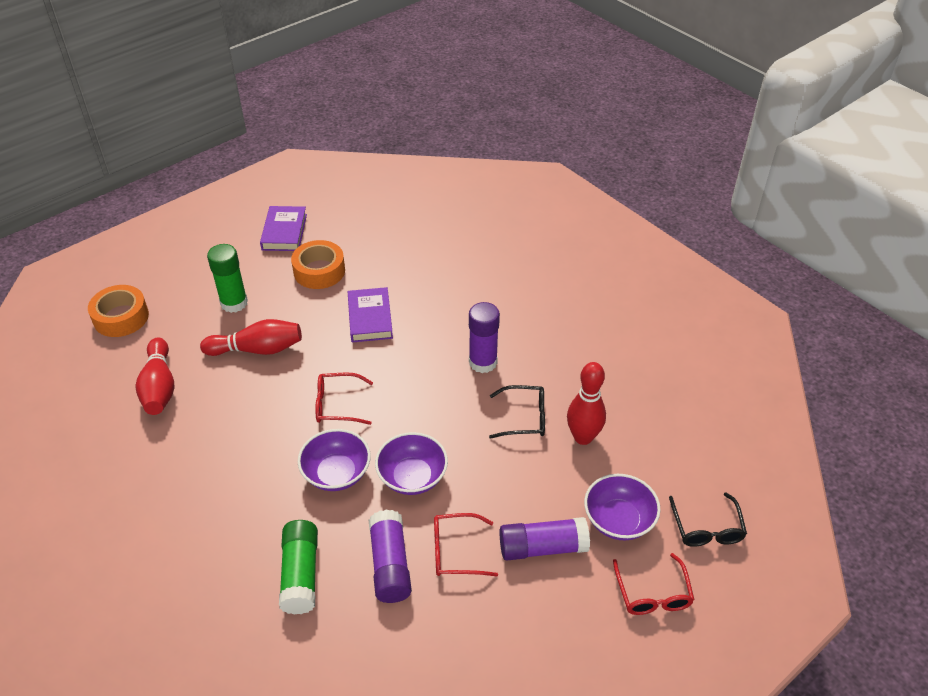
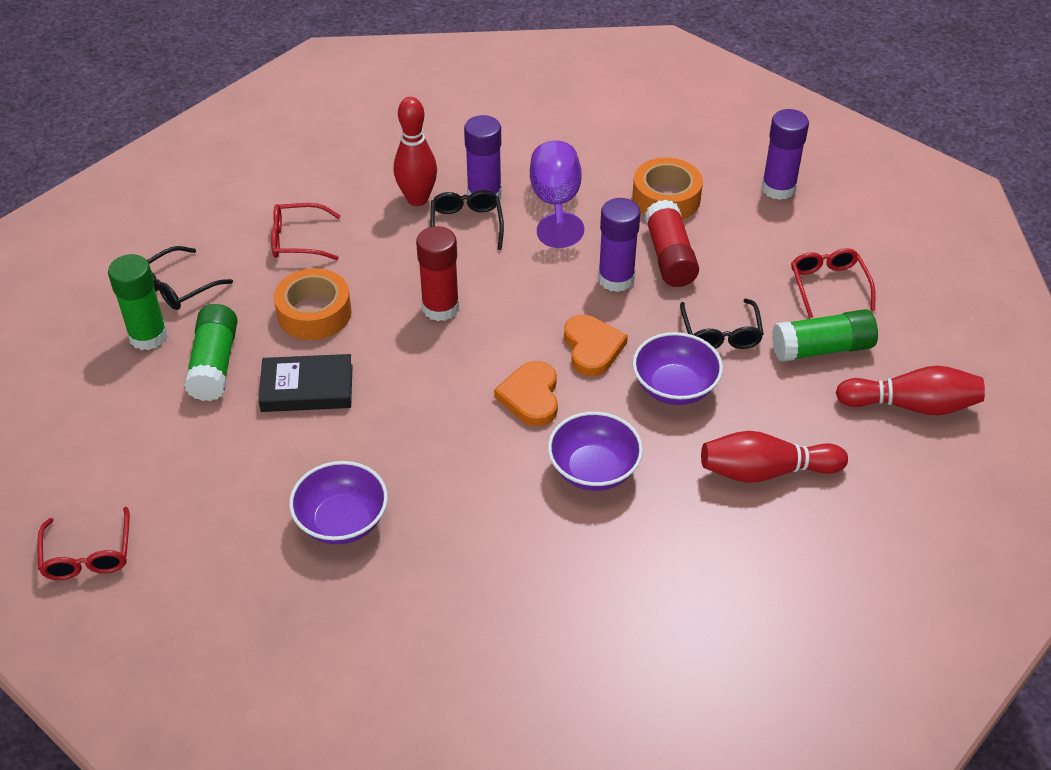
black book: none = 0 -> [258,354,353,412] = 1
black glasses: [489,385,545,439] [669,492,747,547] = 2 -> [147,246,233,310] [430,190,504,250] [680,299,764,349] = 3
green glue stick: [207,244,248,313] [279,520,318,615] = 2 -> [108,254,168,350] [184,304,238,401] [772,309,878,362] = 3
orange heart: none = 0 -> [494,361,558,426] [564,315,628,376] = 2
purple book: [260,206,307,251] [348,287,393,343] = 2 -> none = 0
purple goblet: none = 0 -> [530,141,584,248] = 1
red glue stick: none = 0 -> [416,226,459,321] [645,200,699,287] = 2

